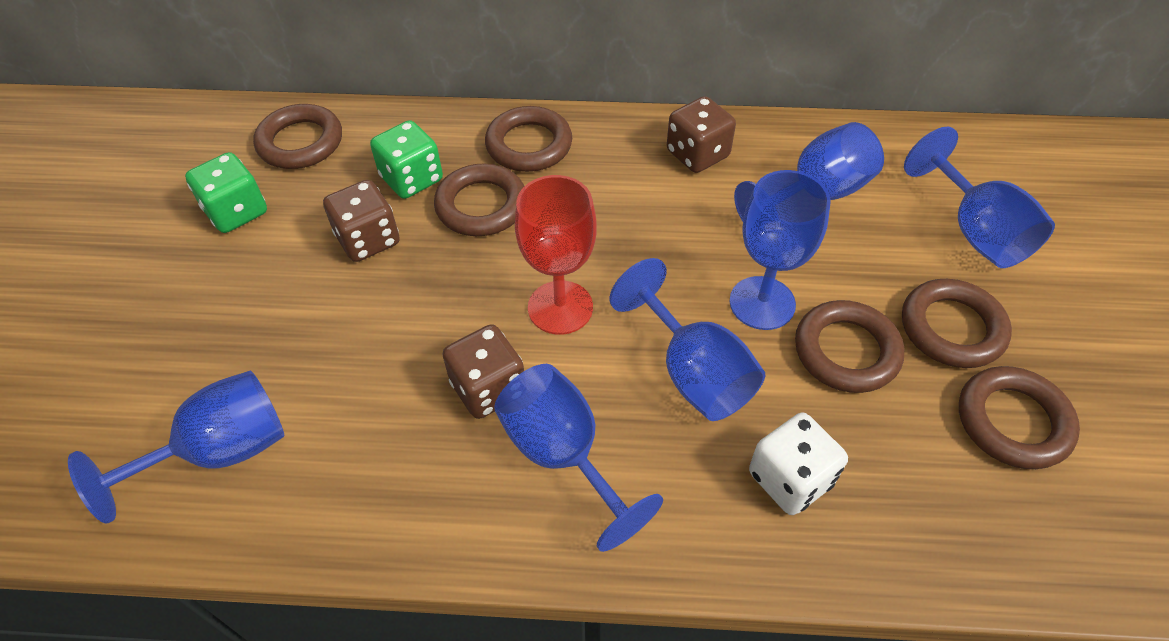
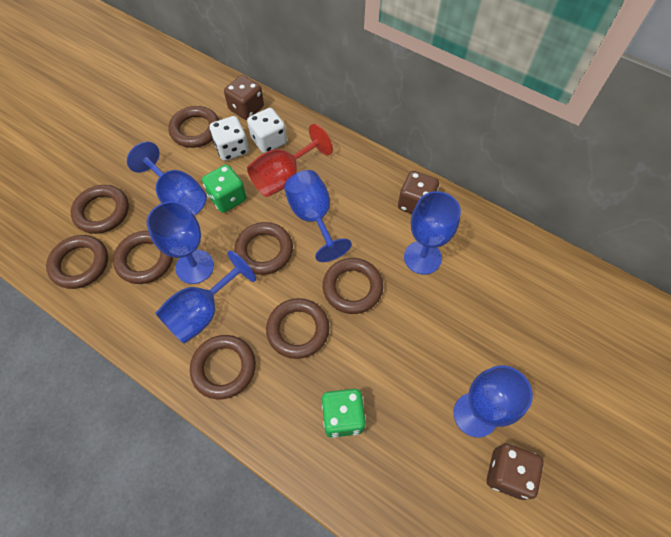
brown ring: [253,104,342,169] [434,164,524,236] [485,106,572,172] [795,300,904,393] [902,279,1012,368] [959,366,1080,469] = 6 -> [46,235,108,289] [71,185,129,234] [113,231,173,284] [168,106,219,148] [190,335,256,399] [234,222,293,275] [266,298,329,359] [323,258,383,314] = 8
white dice: [749,412,848,515] = 1 -> [209,116,249,161] [247,108,287,153] = 2

